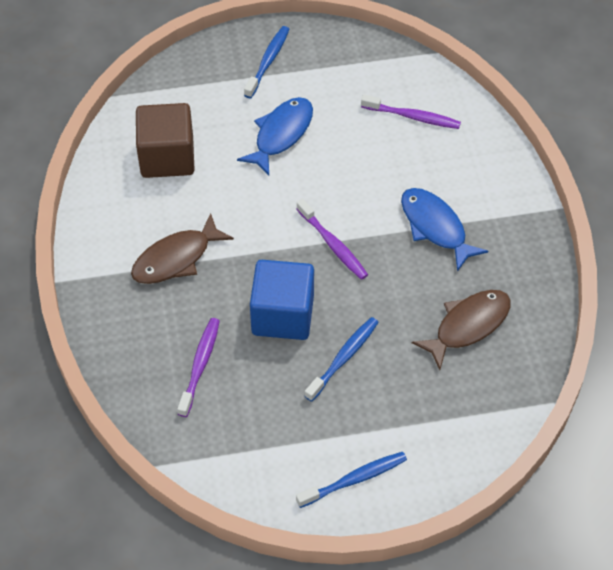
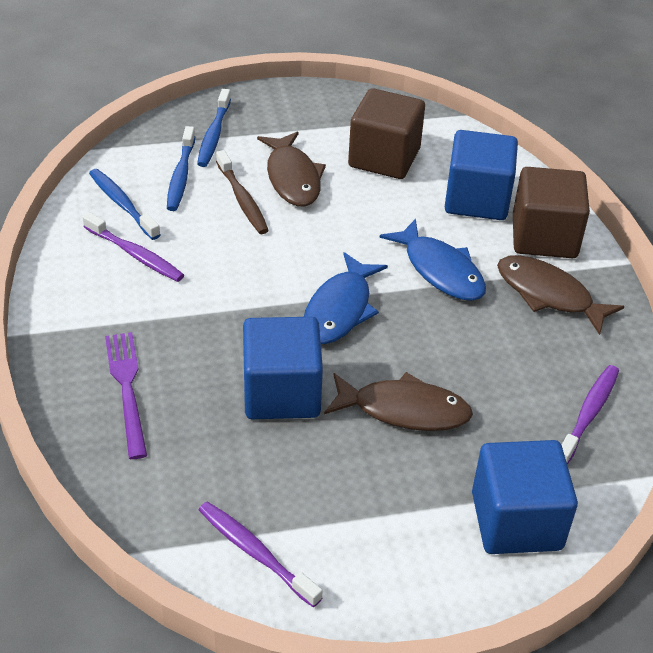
blue cube: [250,260,314,340] = 1 -> [243,317,323,419] [445,130,518,220] [472,440,578,554] = 3
brown cube: [136,103,195,178] = 1 -> [348,88,425,179] [513,167,590,258] = 2
brown fish: [131,213,234,284] [412,290,511,370] = 2 -> [257,131,326,207] [324,372,473,431] [497,255,625,335] = 3
brown toothbrush: none = 0 -> [216,150,269,234] = 1
purple fork: none = 0 -> [105,332,147,459] = 1

